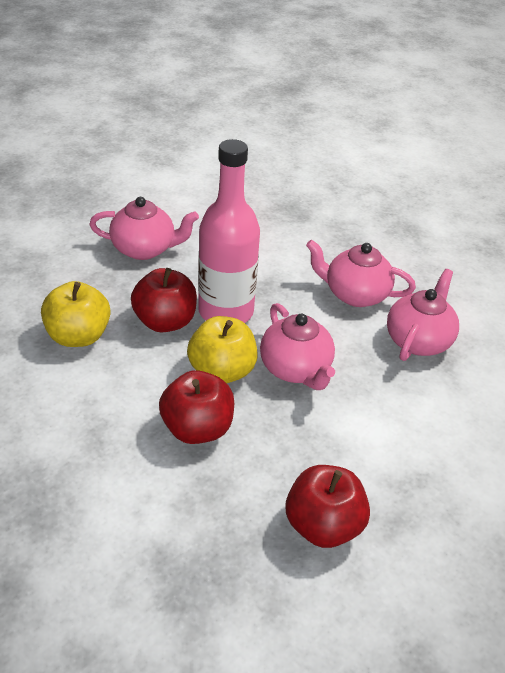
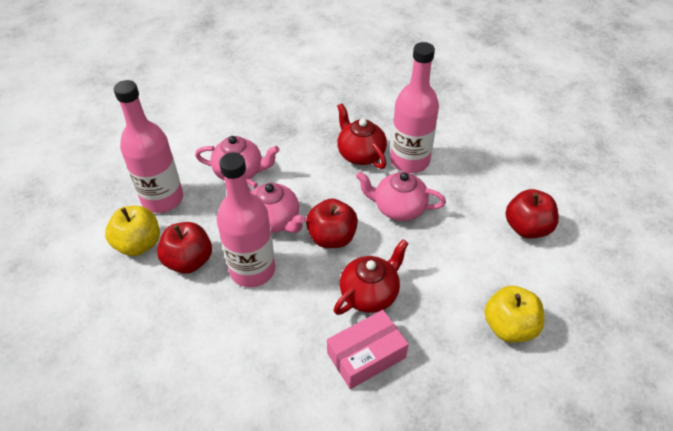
pink bottle: [198,139,260,323] = 1 -> [114,80,183,213] [217,152,275,287] [390,42,439,173] = 3
pink box: none = 0 -> [327,310,409,389] = 1
pink teapot: [89,197,199,260] [260,303,335,390] [306,239,416,307] [387,269,459,361] = 4 -> [195,136,279,181] [246,179,306,233] [356,172,446,221] = 3
red teapot: none = 0 -> [334,239,409,315] [337,103,387,169] = 2

